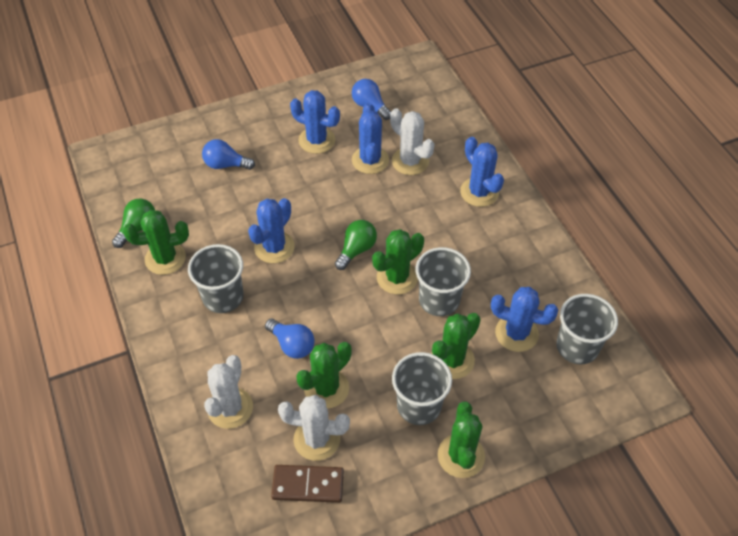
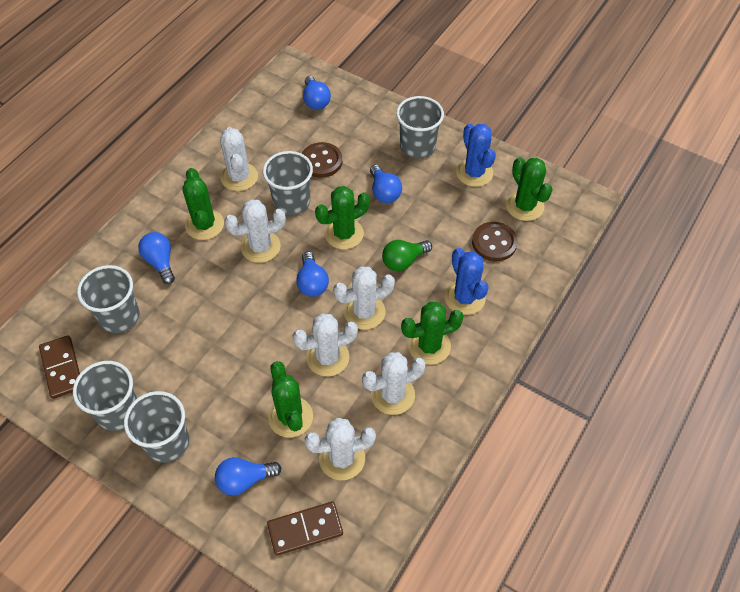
blue cactus: [248,198,295,263] [290,90,340,154] [352,103,389,174] [460,137,504,207] [491,287,558,352] = 5 -> [444,248,488,315] [456,123,496,187] = 2
blue light bulb: [202,139,255,170] [265,319,315,359] [352,79,391,120] = 3 -> [138,232,175,284] [215,457,281,496] [296,252,329,297] [303,76,331,110] [370,165,402,203] = 5
brown button: none = 0 -> [302,142,342,178] [472,222,518,261] = 2
brown domino: [271,465,344,503] = 1 -> [39,335,80,399] [267,501,343,556] = 2
green light bulb: [112,199,155,248] [335,220,377,270] = 2 -> [382,240,432,271] = 1
grey cup: [188,244,243,313] [392,352,452,425] [415,247,471,316] [556,294,618,364] = 4 -> [73,361,137,431] [77,265,140,333] [124,391,189,463] [263,151,313,215] [396,96,444,159] = 5
white cactus: [204,355,253,429] [278,395,350,461] [390,108,434,175] = 3 -> [220,127,258,191] [224,200,286,263] [293,313,358,377] [304,418,376,480] [333,266,395,330] [362,352,426,415] = 6

